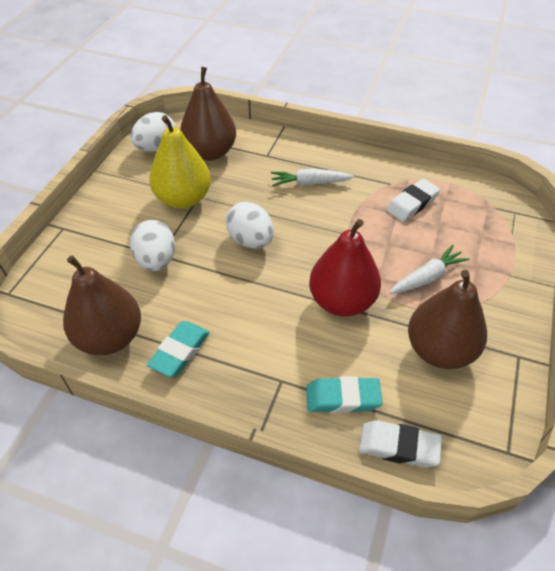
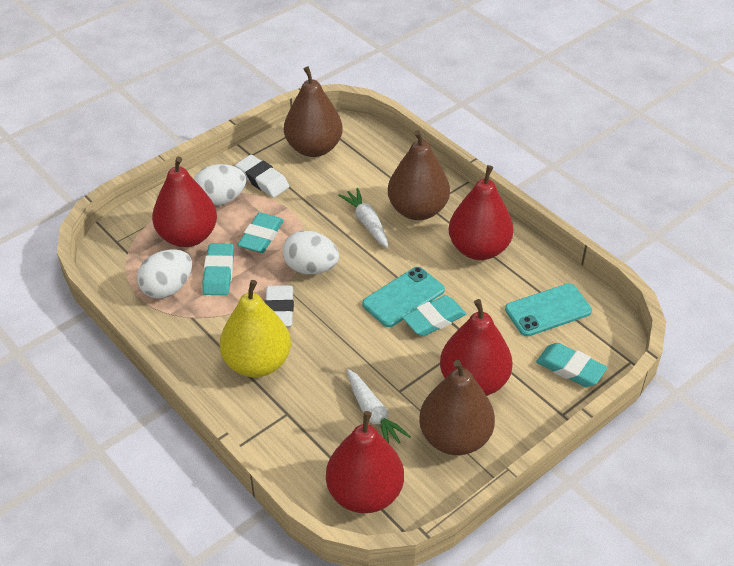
red pear: [309,219,381,317] = 1 -> [152,157,217,247] [326,411,404,513] [440,299,512,396] [449,165,514,260] = 4
turquoise eraser: [147,321,210,377] [306,376,383,413] = 2 -> [202,243,234,295] [238,212,284,253] [402,295,466,336] [536,343,607,387] = 4
turquoise phone: none = 0 -> [362,267,445,327] [505,283,592,337] = 2

